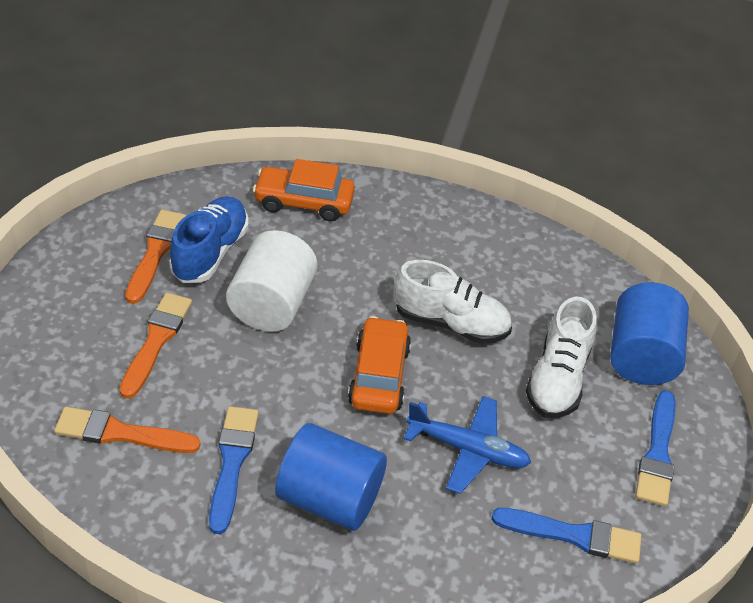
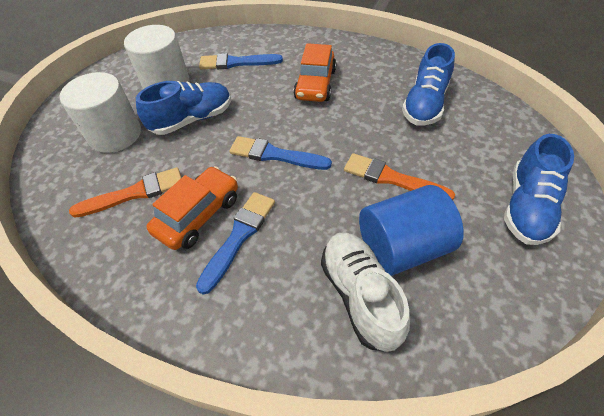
blue cylinder: [275,423,387,531] [610,282,689,385] = 2 -> [359,185,464,276] = 1
blue plane: [404,396,531,494] = 1 -> none = 0
blue shoe: [169,196,249,283] = 1 -> [136,81,231,135] [402,43,455,126] [504,134,574,245] = 3
orange brush: [54,407,201,453] [119,292,192,399] [125,210,186,304] = 3 -> [69,167,182,218] [344,153,455,200] = 2
white cylinder: [226,230,317,332] = 1 -> [60,72,141,153] [124,25,189,89] = 2
white shoe: [394,260,512,344] [526,297,597,418] = 2 -> [321,232,410,352] = 1

